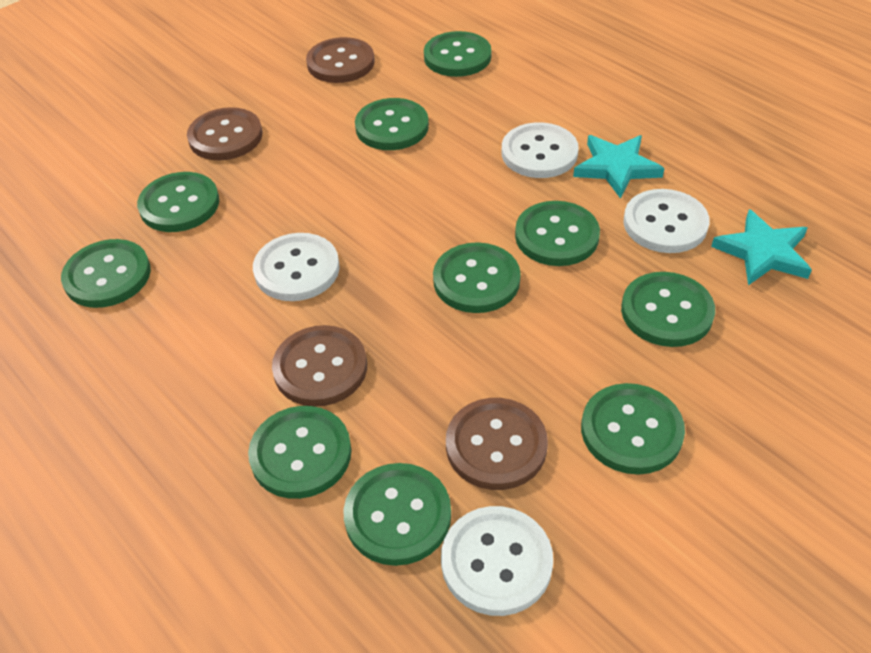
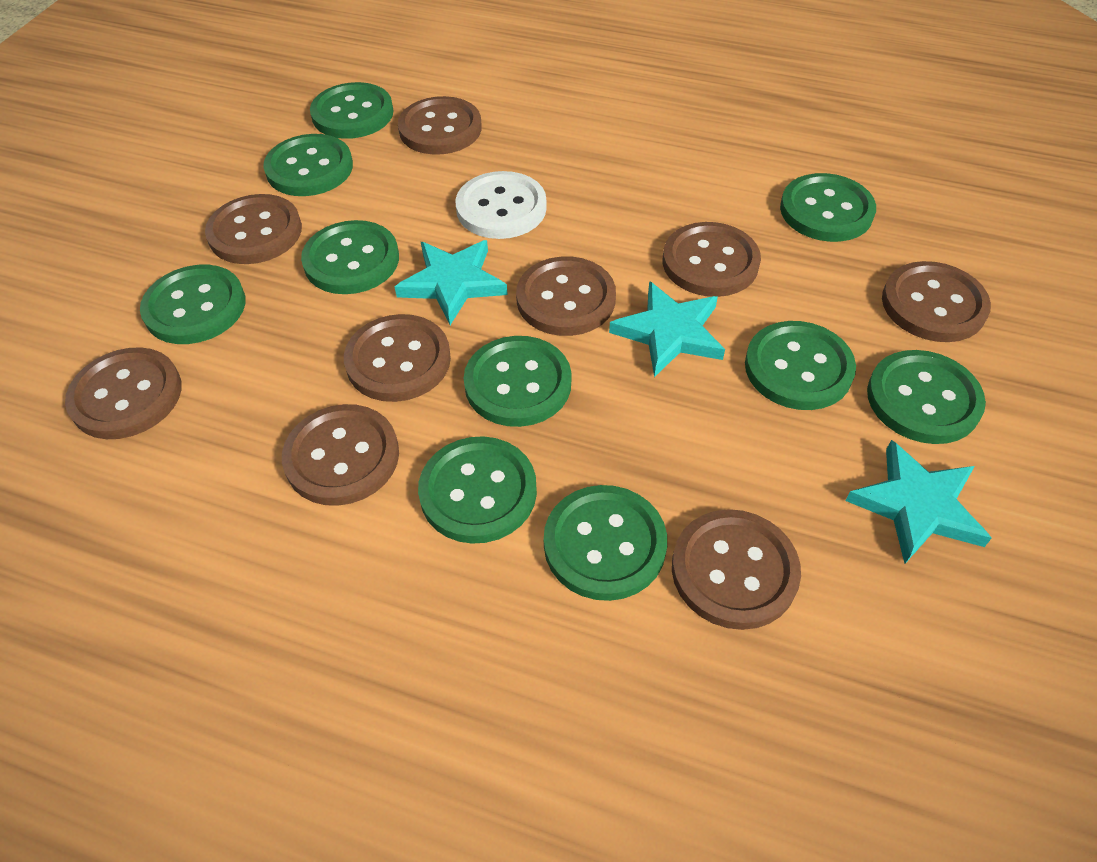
brown button: [187,107,262,160] [272,325,367,407] [306,37,375,83] [446,398,548,490] = 4 -> [65,347,182,439] [205,194,302,264] [282,404,399,506] [344,314,451,402] [398,96,482,155] [516,257,616,336] [663,222,761,297] [672,509,801,630] [882,261,991,342] = 9
turquoise star: [573,135,665,199] [711,209,812,285] = 2 -> [395,240,508,325] [609,281,725,377] [845,440,992,564] = 3
white button: [253,233,340,301] [441,506,553,616] [502,122,579,178] [623,189,710,253] = 4 -> [456,171,547,239] = 1

